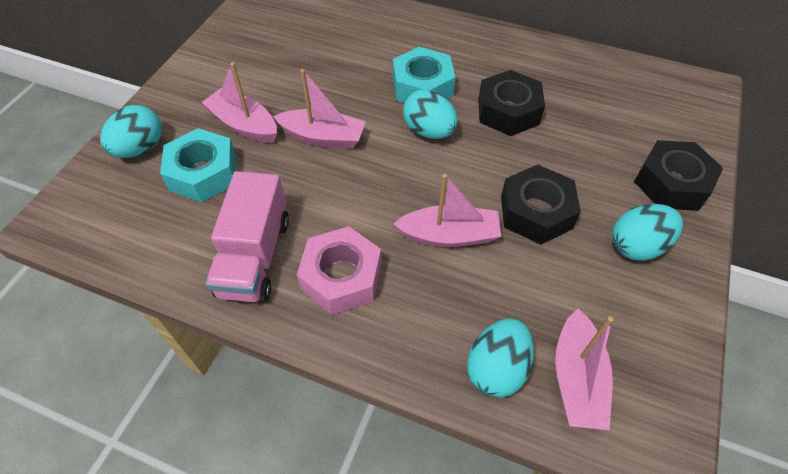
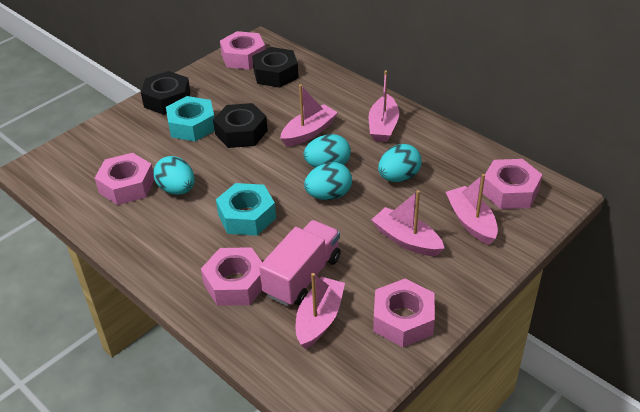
pink boat: [202,63,277,143] [273,69,366,149] [393,174,501,247] [555,309,614,430] = 4 -> [280,85,338,146] [296,273,345,349] [369,70,399,142] [372,190,445,256] [446,174,498,245] = 5
pink nut: [297,226,381,315] = 1 -> [95,153,154,205] [201,247,262,306] [220,31,265,70] [373,279,435,347] [483,159,543,209] = 5

